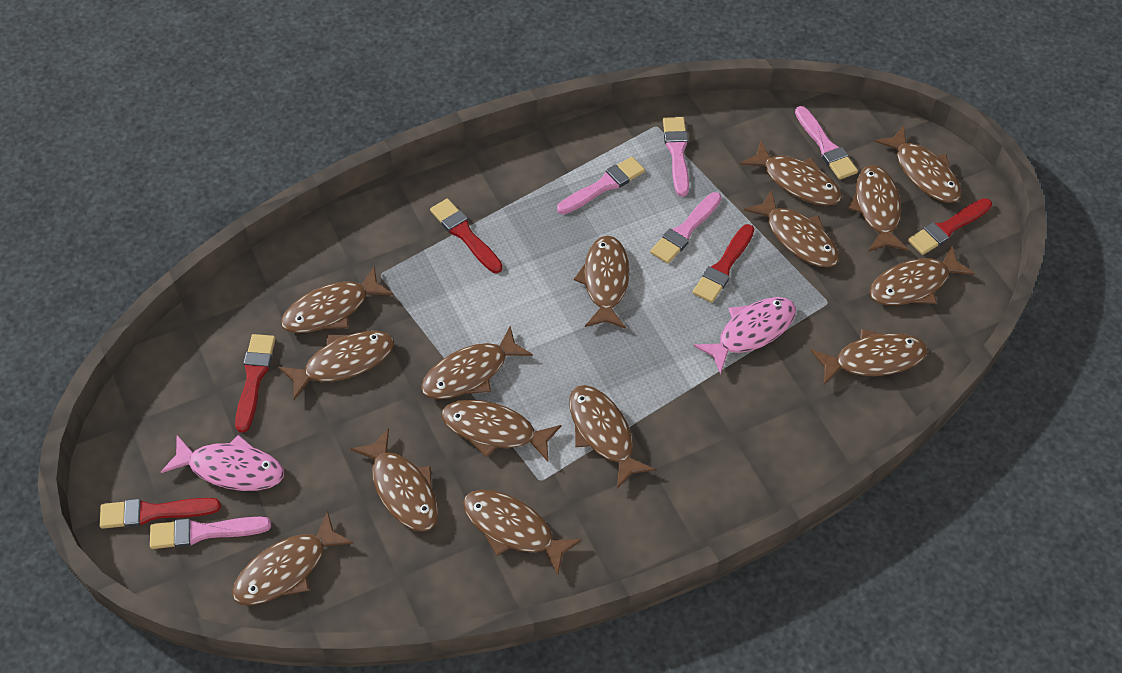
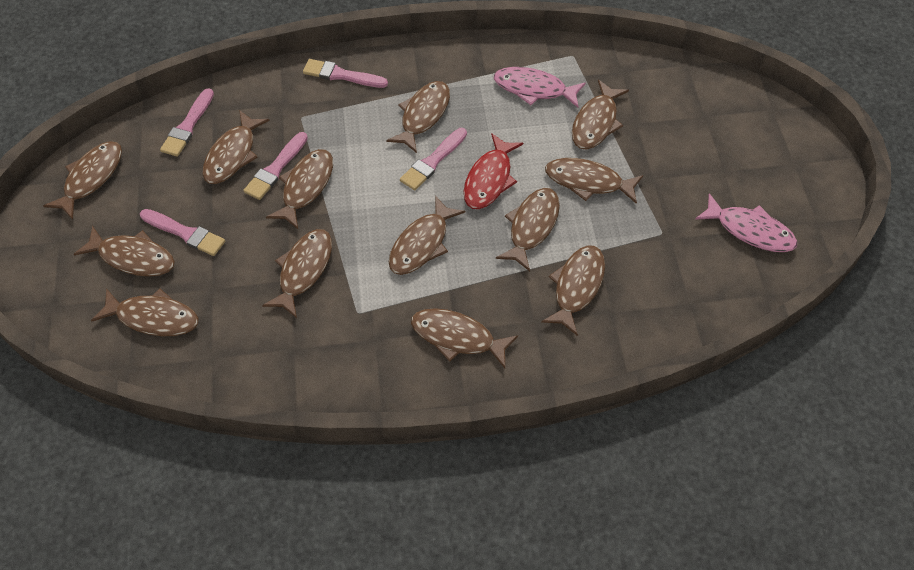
brown fish: [232,511,354,605] [278,331,394,400] [281,267,393,333] [351,428,438,532] [421,326,533,399] [442,400,561,462] [463,490,582,575] [569,385,655,489] [574,236,630,329] [740,141,842,206] [744,190,839,267] [811,329,927,386] [848,165,908,252] [869,246,975,305] [874,126,961,203] = 15 -> [43,141,122,220] [74,226,175,277] [91,288,198,336] [203,110,270,184] [262,229,332,318] [266,149,333,229] [386,81,450,153] [389,196,465,275] [411,308,518,368] [496,188,560,271] [541,245,605,335] [545,158,643,204] [572,80,629,150] = 13
red brush: [99,498,221,529] [235,334,276,433] [430,199,503,273] [693,224,754,303] [908,198,992,255] = 5 -> none = 0
red fish: none = 0 -> [464,133,523,209] = 1

